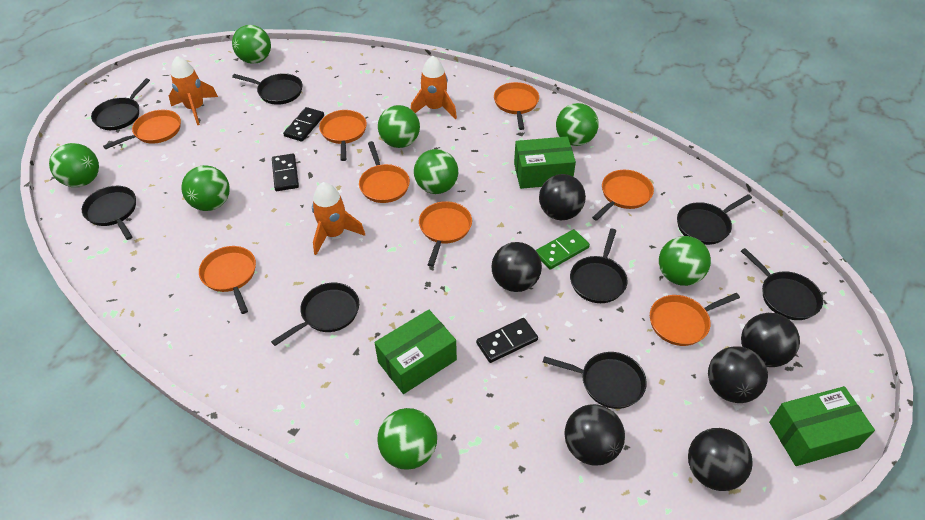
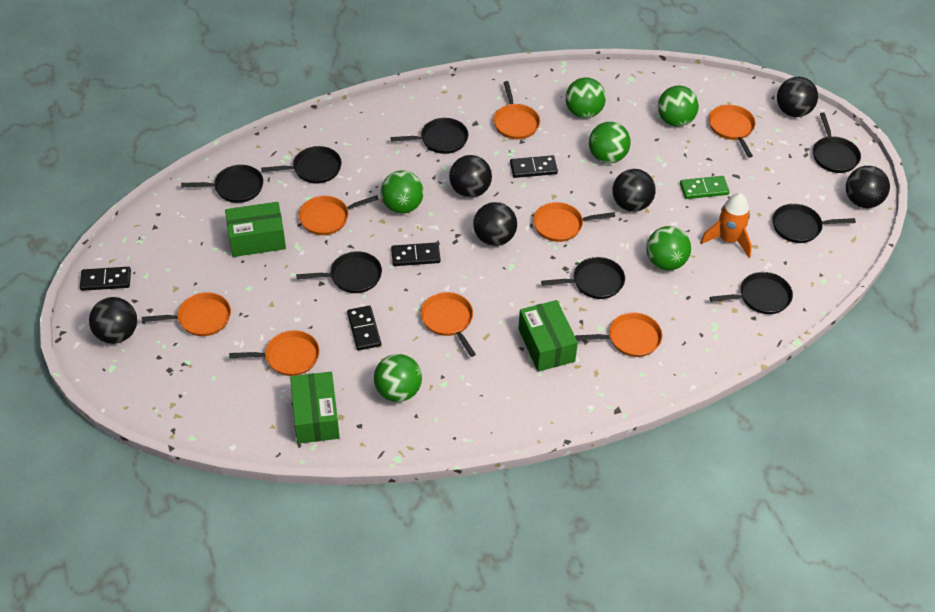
black domino: [272,154,299,191] [283,107,324,142] [476,318,538,363] = 3 -> [80,267,131,291] [347,306,381,350] [391,242,441,266] [510,155,558,178] = 4
green ball: [49,143,99,187] [181,165,230,211] [232,25,271,64] [377,408,437,470] [378,105,420,148] [414,149,458,194] [556,103,599,146] [659,236,711,286] = 8 -> [374,354,422,402] [381,170,424,214] [566,77,606,118] [589,122,631,163] [646,226,691,271] [658,86,699,127] = 6
orange rocket: [169,56,218,125] [312,182,365,255] [411,56,457,119] = 3 -> [700,193,752,257] = 1

